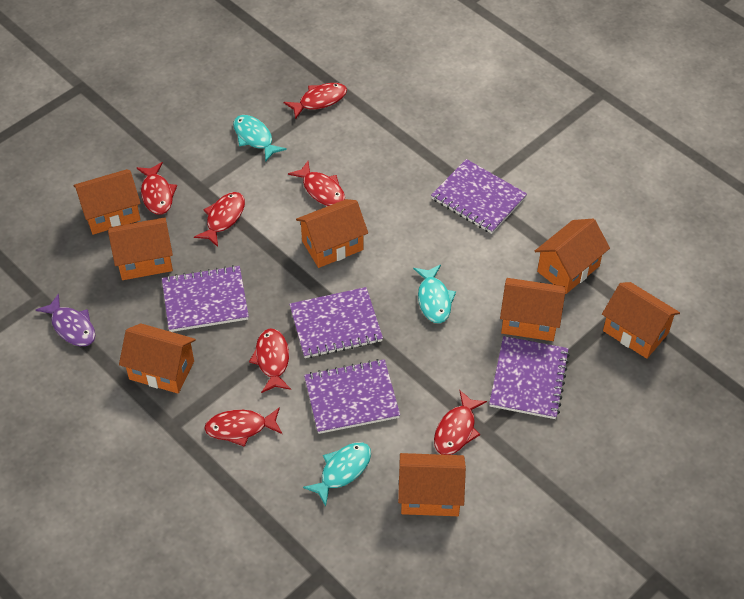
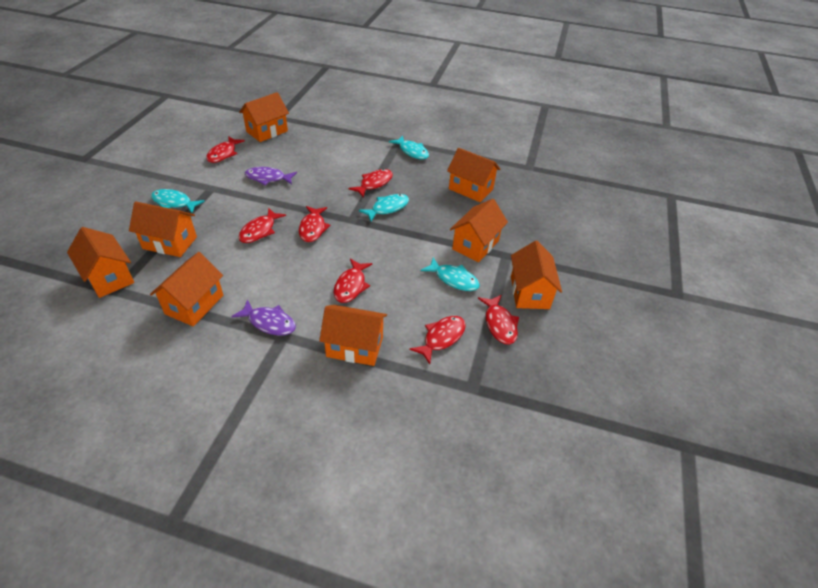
purple fish: [36,293,95,346] = 1 -> [231,299,296,336] [245,167,297,185] = 2
purple notebook: [162,265,249,332] [289,287,383,358] [304,359,400,434] [431,159,527,234] [489,336,570,419] = 5 -> none = 0
turquoise fish: [233,115,287,162] [303,442,371,506] [413,265,456,323] = 3 -> [151,189,205,213] [359,194,409,221] [389,135,429,159] [421,257,480,291] = 4

